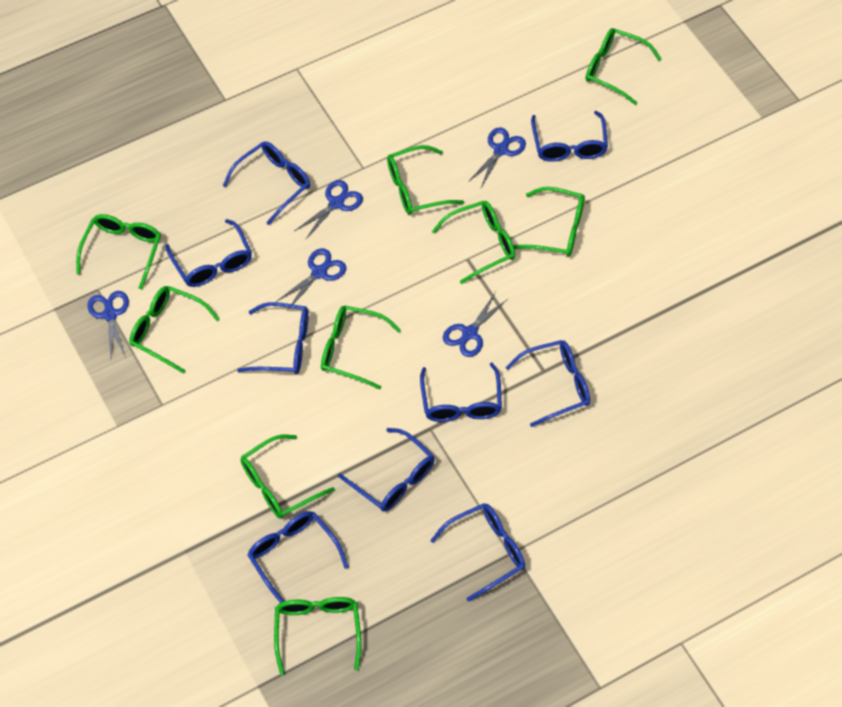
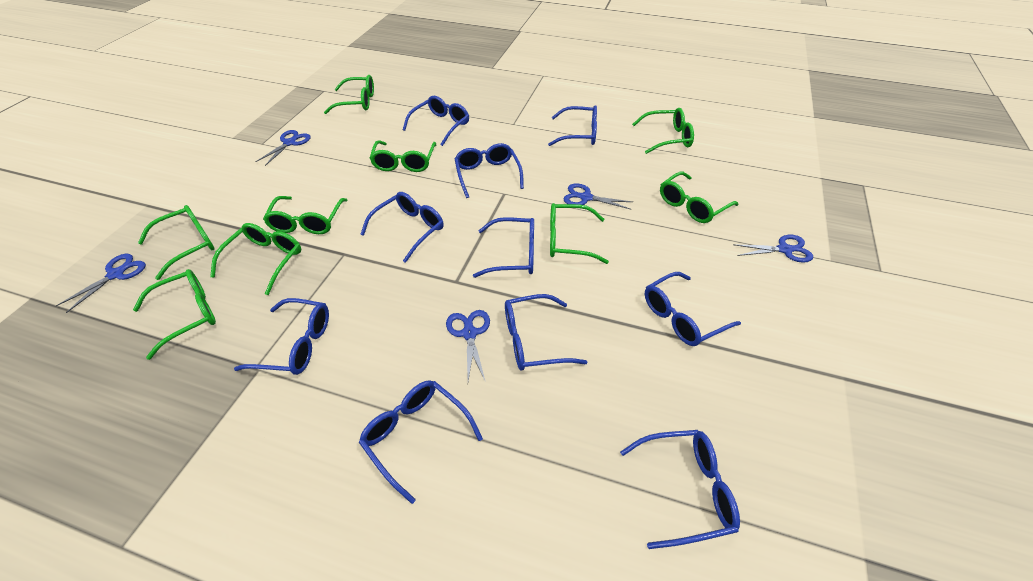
blue glasses: [165,219,252,287] [223,141,310,225] [237,302,309,374] [248,511,349,603] [338,428,435,511] [420,363,502,422] [430,503,525,602] [505,340,590,427] [531,111,608,162] = 9 -> [234,298,329,375] [359,380,483,504] [360,192,444,263] [403,96,469,146] [455,143,524,198] [473,217,534,278] [505,294,587,371] [548,105,597,146] [620,430,740,549] [645,272,741,346] = 10

